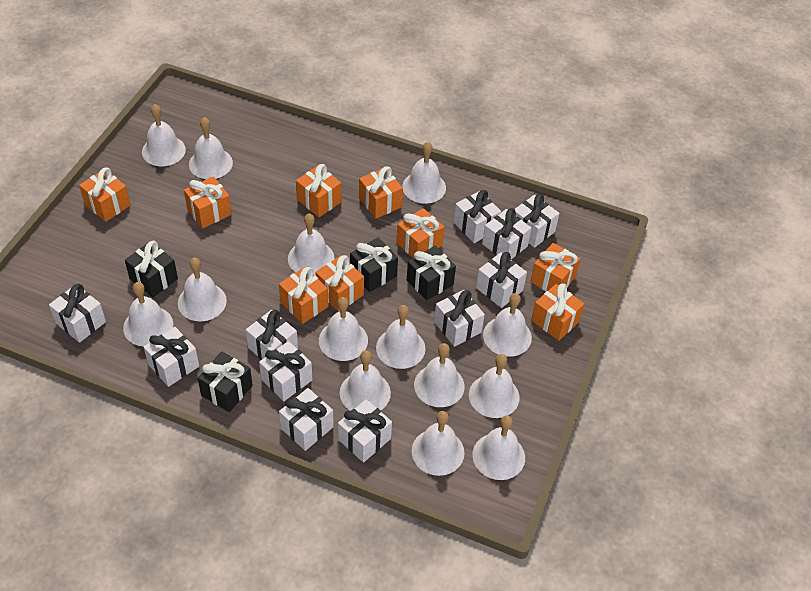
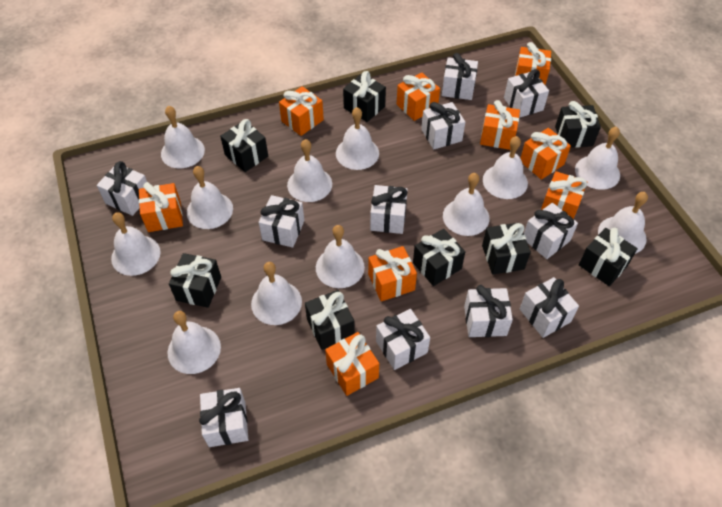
black gift: [125,241,178,298] [198,352,253,412] [350,238,398,292] [407,246,456,301] = 4 -> [169,253,221,308] [220,119,268,172] [305,290,355,350] [343,71,386,122] [413,229,465,286] [482,223,531,275] [555,101,601,148] [579,228,638,286] = 8
white bell: [123,282,173,346] [142,104,186,166] [178,257,227,322] [189,117,233,179] [288,214,335,275] [319,297,368,361] [340,350,391,411] [376,305,425,369] [402,142,446,204] [411,411,465,476] [414,343,465,407] [469,354,519,418] [472,416,525,480] [483,293,532,357] = 14 -> [111,212,160,276] [161,106,205,168] [167,311,221,374] [187,166,233,229] [251,262,302,325] [287,139,332,202] [316,225,365,288] [336,107,379,170] [443,173,489,236] [483,136,528,199] [575,127,620,190] [598,192,648,254] = 12

